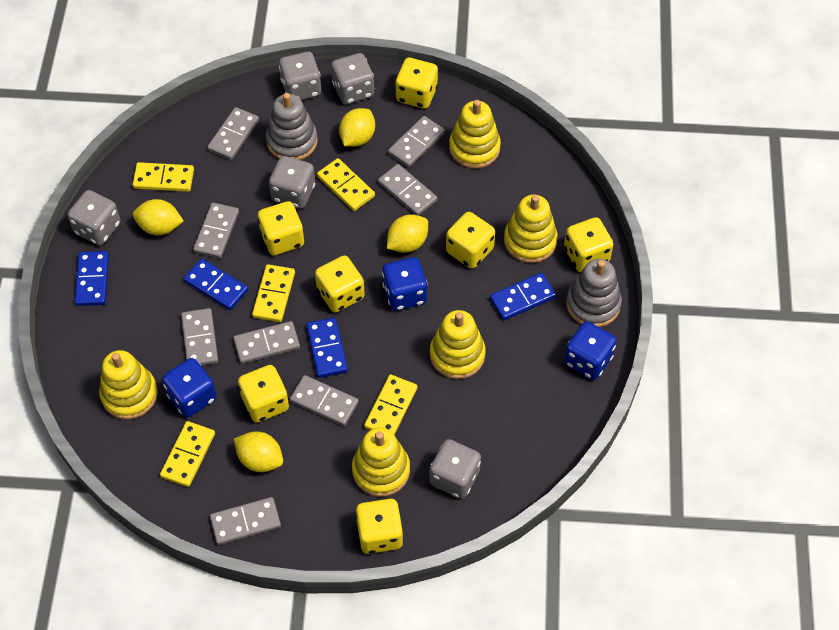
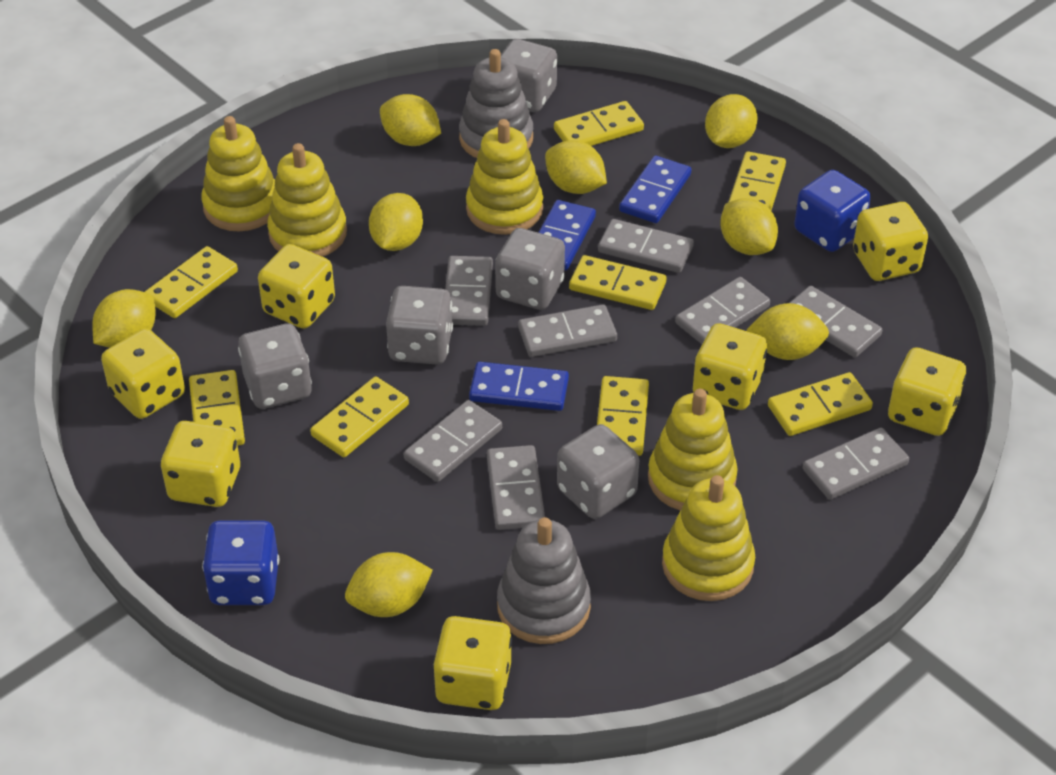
blue dice: [162,358,217,418] [382,257,428,311] [564,321,617,380] = 3 -> [202,521,279,605] [794,170,871,252] = 2
blue domino: [75,251,109,306] [184,259,248,310] [306,318,348,378] [490,273,556,320] = 4 -> [469,362,569,411] [538,200,596,270] [619,156,691,223] = 3
yellow domino: [132,162,194,192] [160,421,215,487] [252,264,295,322] [317,158,375,211] [364,374,417,435] = 5 -> [145,246,238,318] [189,370,245,446] [310,377,409,457] [554,101,644,146] [569,255,666,310] [597,376,649,456] [729,151,786,211] [768,372,873,436] = 8
yellow lemon: [133,199,184,235] [234,431,283,472] [339,108,375,147] [387,214,428,253] = 4 -> [92,289,155,348] [345,552,433,617] [369,193,423,251] [380,94,441,146] [545,140,607,194] [705,94,758,148] [720,198,778,255] [747,303,829,360] = 8

